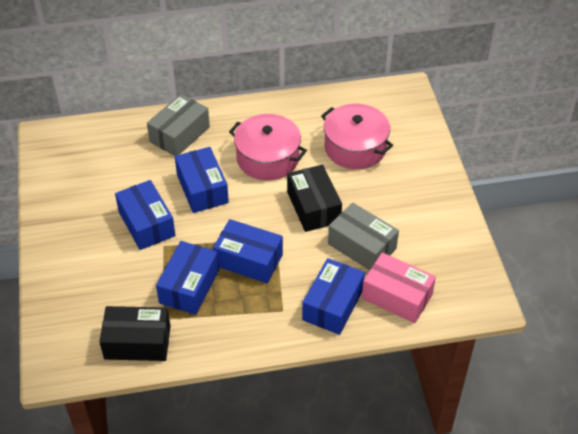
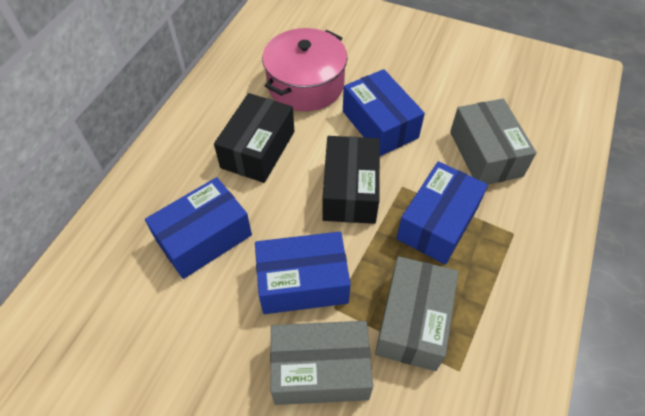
blue box: [115,180,176,250] [156,241,219,315] [175,147,229,213] [213,219,283,283] [302,258,365,335] = 5 -> [145,177,252,279] [255,232,351,314] [343,69,425,156] [396,161,488,265] = 4
grey box: [147,94,210,156] [328,203,399,270] = 2 -> [270,321,373,405] [375,256,458,371] [450,99,537,184] = 3
pink box: [362,253,436,323] = 1 -> none = 0
pink pot: [229,114,307,180] [321,103,393,169] = 2 -> [262,28,348,111] = 1

